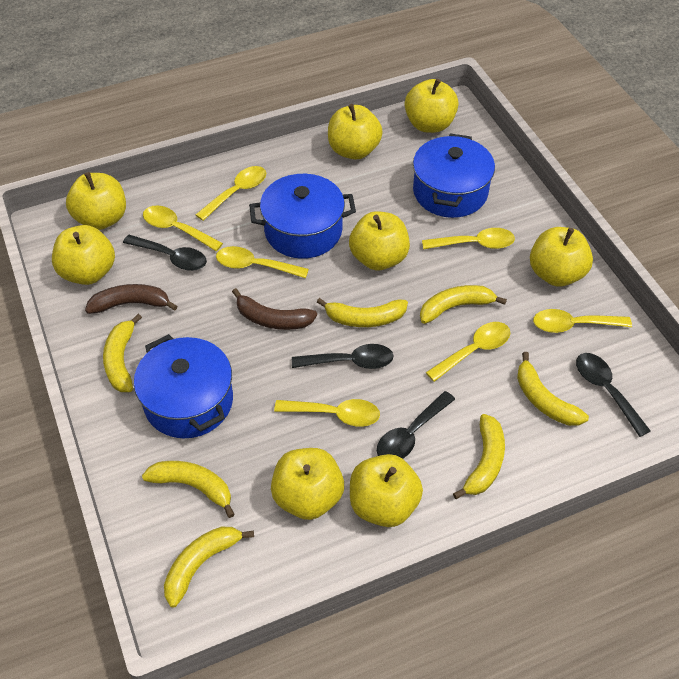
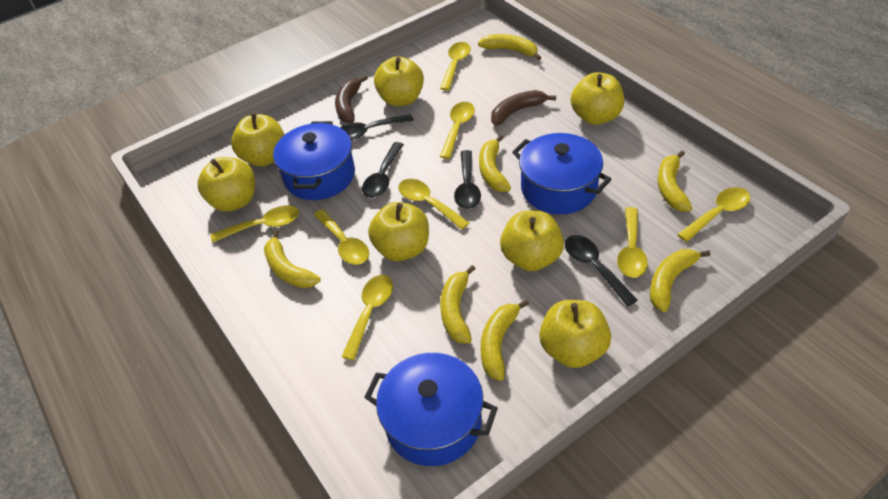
yellow apple: [52,225,115,285] [66,172,126,230] [271,448,344,520] [328,104,383,160] [349,211,410,270] [350,454,423,527] [405,79,459,133] [530,227,593,286] = 8 -> [197,157,255,212] [231,113,285,167] [368,202,429,261] [374,57,424,106] [500,210,564,271] [539,300,611,368] [571,72,624,125] = 7
yellow spoon: [143,206,223,251] [196,166,266,221] [216,246,309,278] [274,399,380,427] [422,228,515,249] [426,322,510,382] [533,309,632,333] = 7 -> [211,206,299,242] [314,209,369,265] [341,275,393,360] [398,179,470,230] [440,42,471,91] [440,102,475,159] [617,207,648,278] [677,187,750,242] = 8

